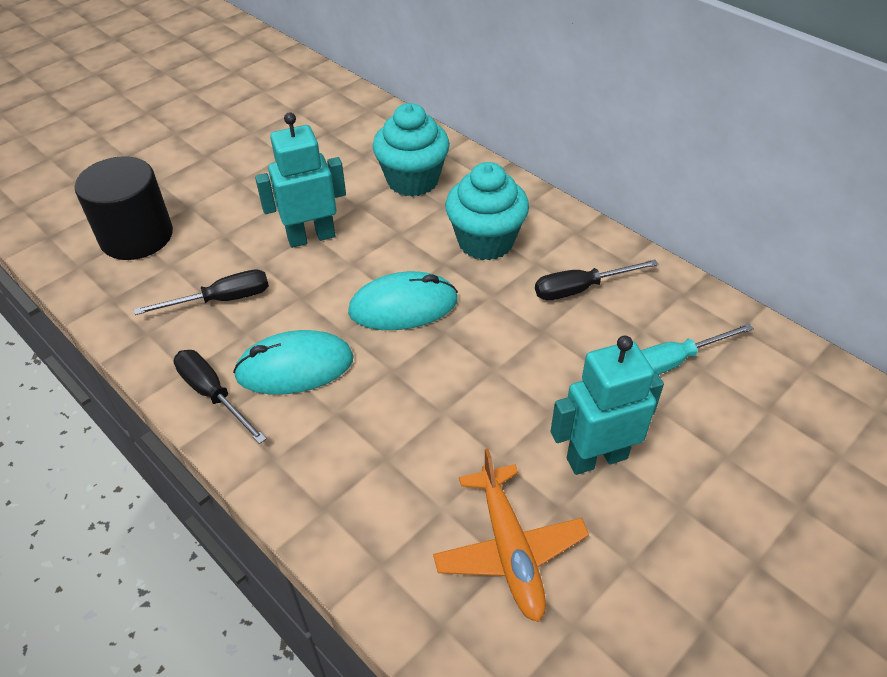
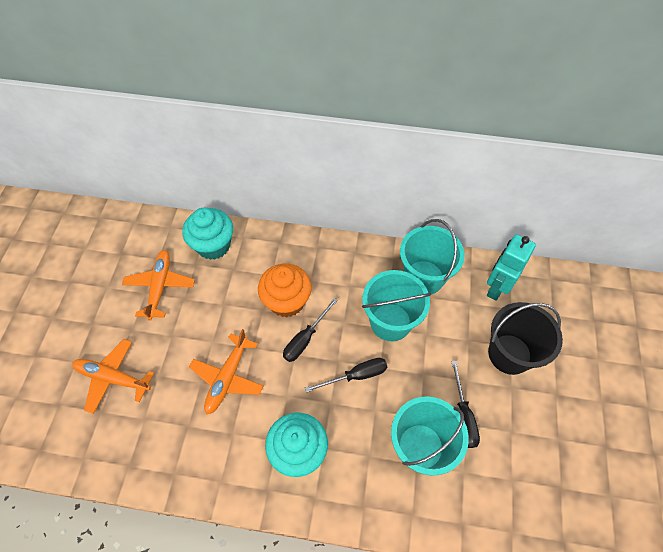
black bucket: none = 0 -> [488,302,563,375] = 1
black cylinder: [75,156,173,260] = 1 -> none = 0
orange cupcake: none = 0 -> [258,264,312,318] = 1
orange plane: [433,448,589,622] = 1 -> [72,339,154,414] [122,250,195,321] [189,329,263,415] = 3
turquoise bucket: none = 0 -> [362,270,431,341] [391,396,469,476] [400,219,465,295] = 3
turquoise mouse: [233,330,354,395] [348,271,458,330] = 2 -> none = 0
turquoise robot: [255,112,346,248] [550,336,664,475] = 2 -> [487,234,536,301] = 1
turquoise screwdriver: [641,323,754,375] = 1 -> none = 0

